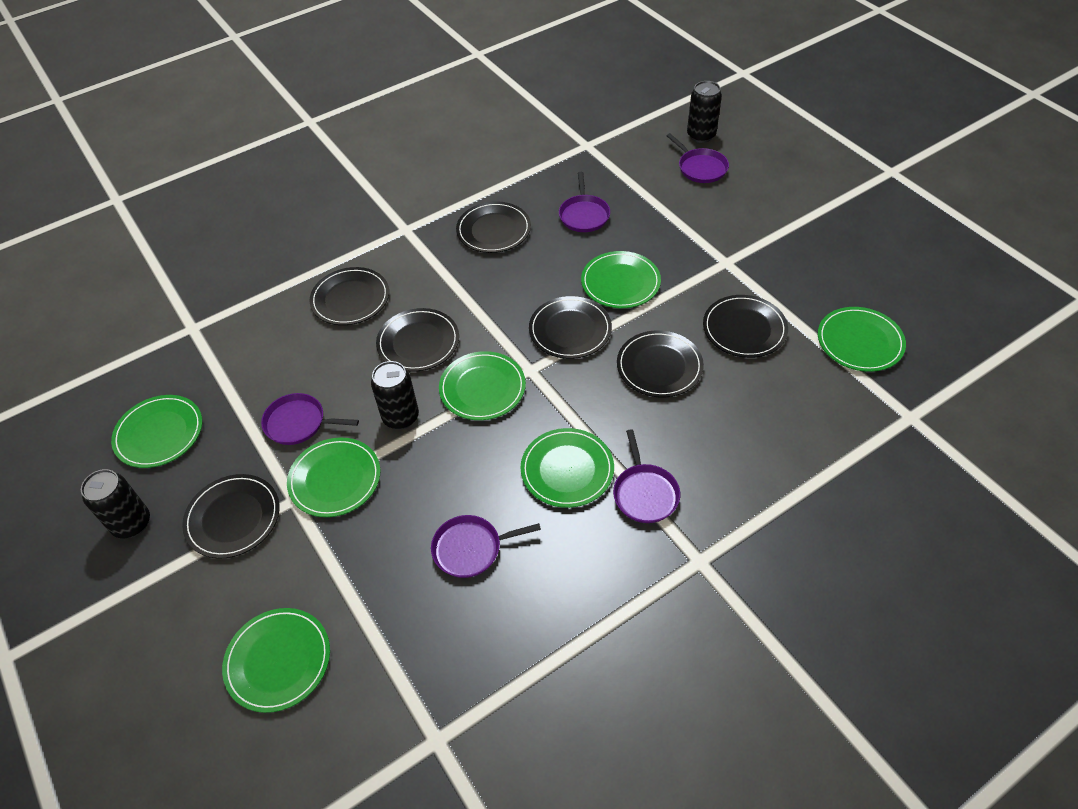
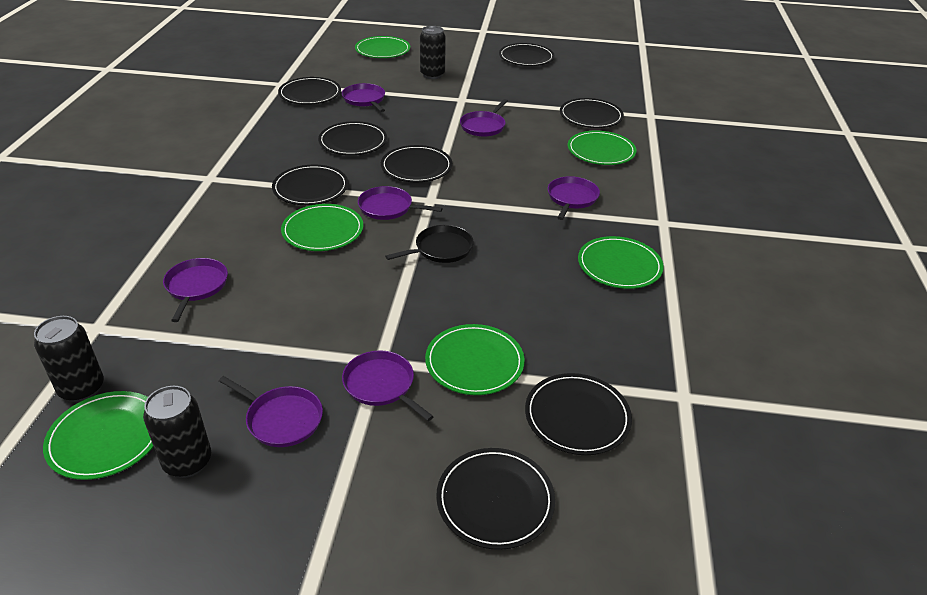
black pan: none = 0 -> [385,225,474,263] = 1
black plate: [182,474,280,559] [310,267,389,325] [376,308,459,372] [456,201,531,253] [529,296,612,359] [617,330,704,397] [703,295,788,358] = 7 -> [272,164,348,205] [278,77,341,105] [318,121,387,155] [381,145,452,182] [436,448,555,550] [499,43,555,66] [525,373,632,455] [560,98,624,128] = 8
green plate: [111,395,202,468] [222,608,330,713] [287,438,380,517] [439,351,526,420] [521,428,614,508] [581,251,661,308] [818,307,906,372] = 7 -> [43,391,154,480] [281,204,363,251] [355,36,410,58] [425,324,525,395] [568,131,637,165] [578,236,664,289] = 6
purple pan: [261,393,359,445] [431,515,541,578] [559,172,610,232] [613,429,680,523] [667,133,729,183] = 5 -> [163,258,228,322] [219,376,323,447] [342,83,385,112] [342,350,434,421] [358,186,443,220] [460,99,508,137] [548,176,600,220] = 7

